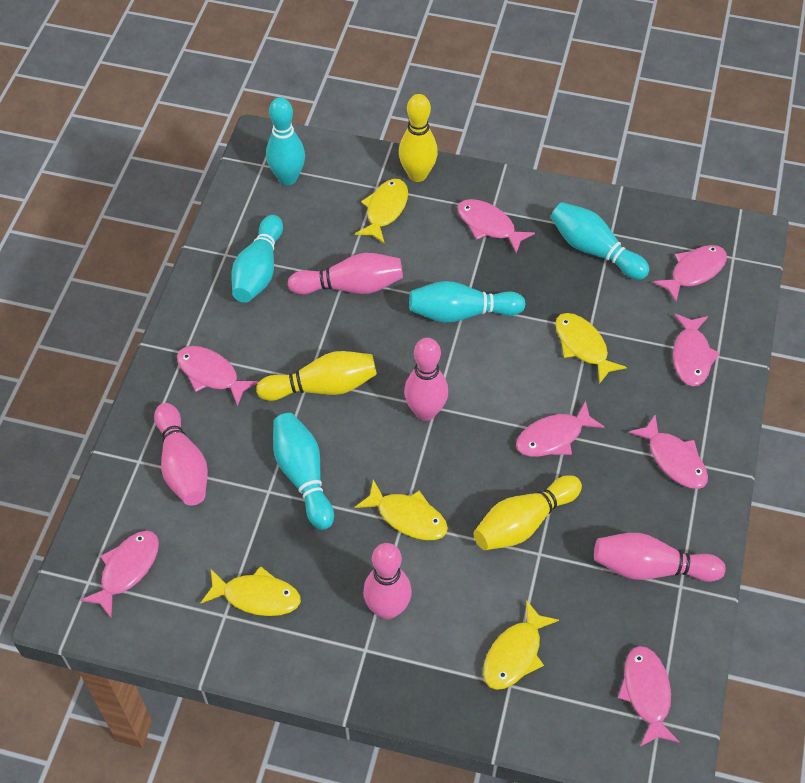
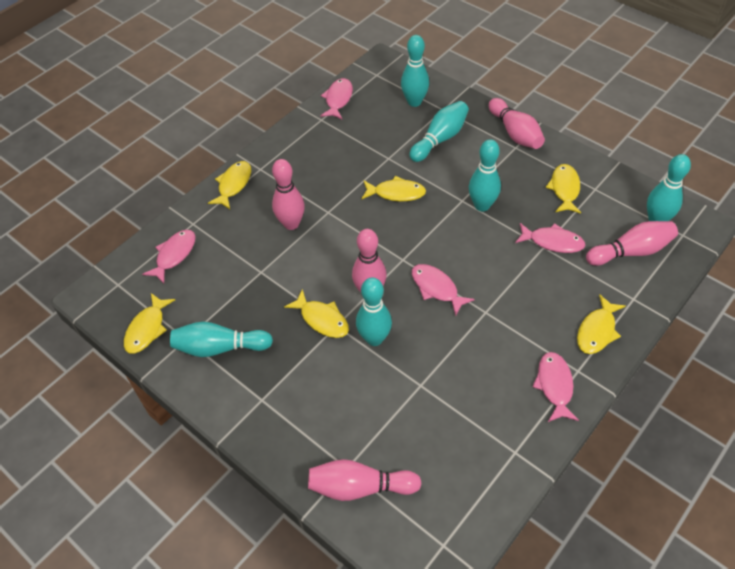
pink fish: [80,531,159,618] [177,346,259,406] [457,199,535,253] [516,401,604,457] [618,646,680,746] [628,415,708,489] [652,245,727,302] [673,314,720,386] = 8 -> [142,230,196,284] [320,78,353,119] [412,264,475,316] [515,223,586,253] [532,352,579,422] = 5
turquoise bowling pin: [231,215,283,303] [266,97,305,185] [273,413,334,530] [409,281,526,323] [551,202,649,280] = 5 -> [170,321,273,357] [356,277,392,346] [401,35,429,107] [409,101,469,162] [469,139,501,211] [647,154,691,221] = 6
yellow bowling pin: [256,351,377,401] [399,94,438,182] [473,475,582,550] = 3 -> none = 0
yellow fish: [201,566,301,616] [355,179,408,244] [355,480,448,540] [483,600,559,690] [555,313,627,384] = 5 -> [124,293,175,354] [208,161,251,209] [284,289,349,338] [361,176,426,201] [546,164,581,213] [577,294,626,354] = 6

